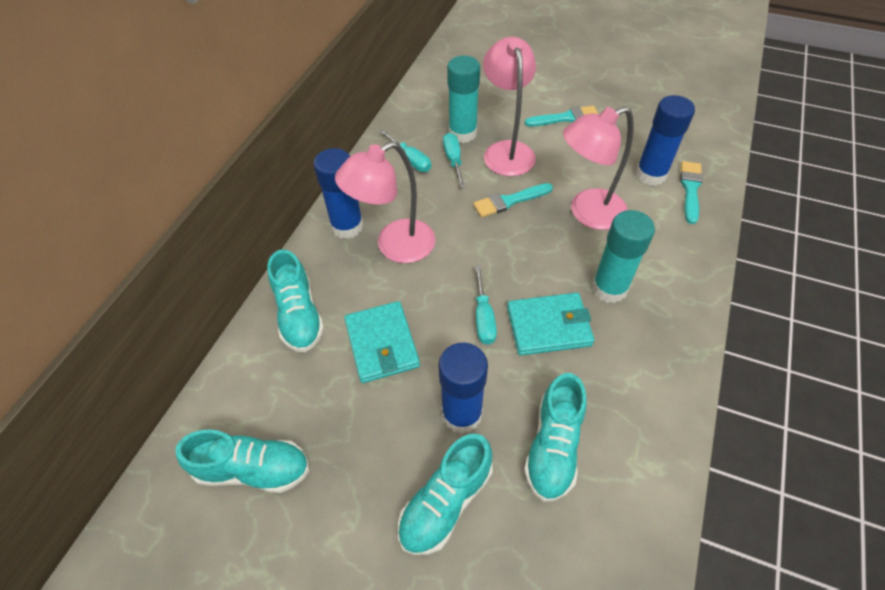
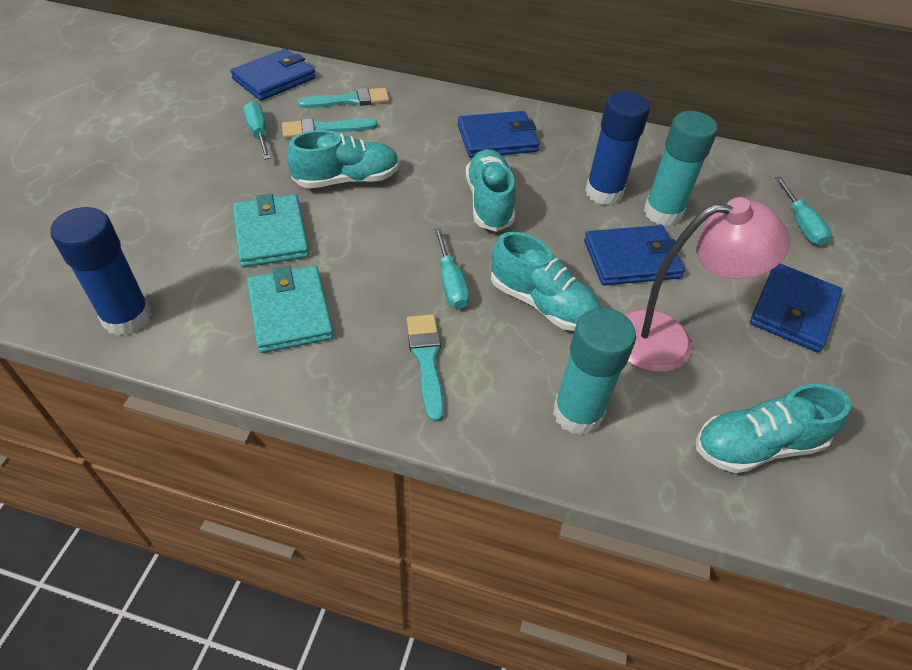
blue glue stick: [314,148,364,239] [438,343,488,434] [636,95,695,186] = 3 -> [50,207,152,336] [585,91,650,205] = 2
blue wallet: none = 0 -> [230,49,316,101] [458,111,540,158] [584,225,685,286] [750,264,842,352] = 4
pink lamp: [335,141,435,263] [483,37,536,176] [563,106,634,230] = 3 -> [624,197,790,372] = 1

